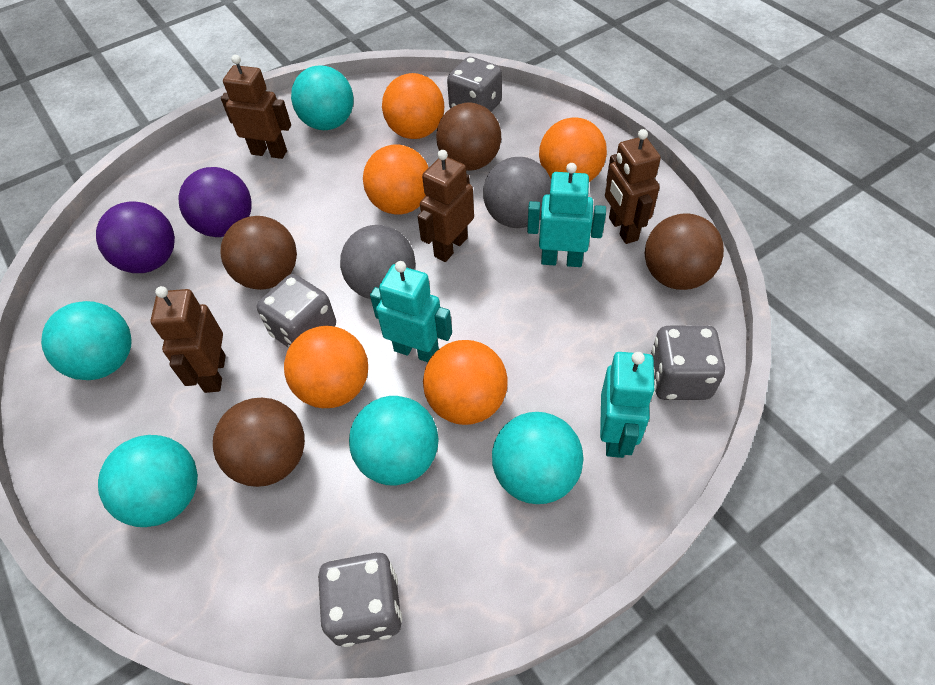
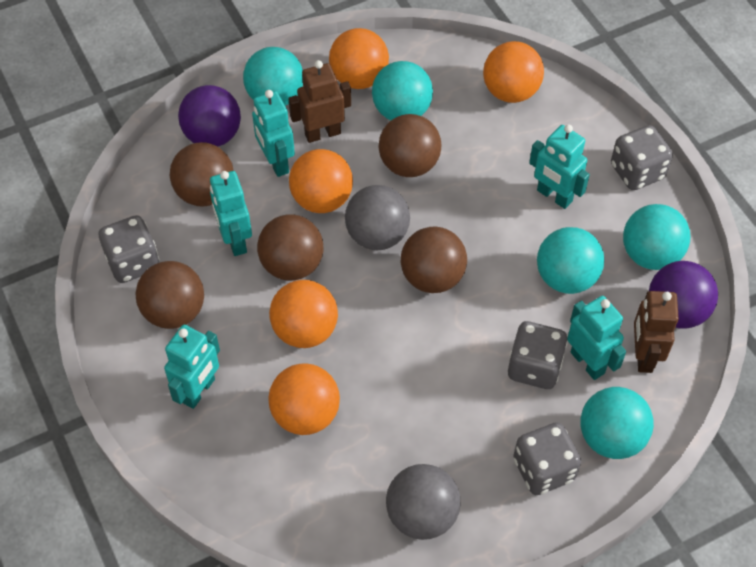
brown ball: [213,398,305,487] [220,216,297,290] [436,103,501,171] [645,213,724,290] = 4 -> [135,261,204,329] [170,142,234,207] [257,214,324,281] [378,114,441,177] [401,227,467,293] = 5
brown robot: [150,286,226,393] [221,55,291,159] [418,150,474,262] [605,129,661,244] = 4 -> [289,60,351,143] [634,291,679,373] = 2
turquoise robot: [370,261,452,362] [527,163,606,267] [600,352,655,458] = 3 -> [164,325,220,409] [210,171,252,256] [252,90,295,177] [529,124,590,209] [567,296,626,380] = 5

